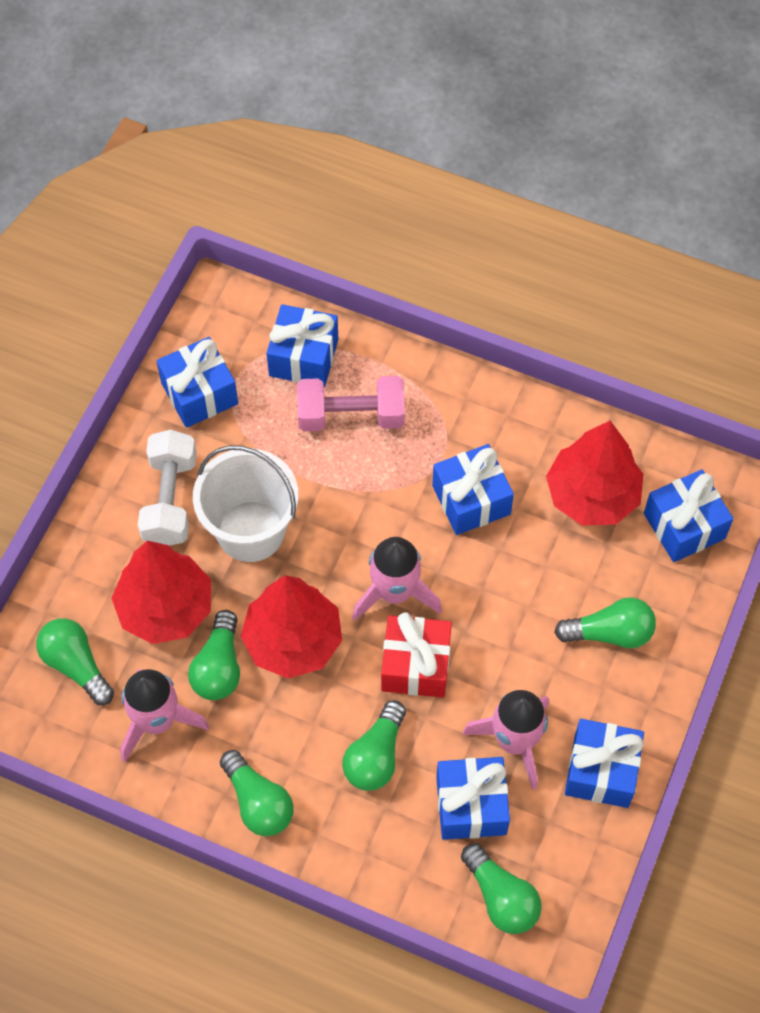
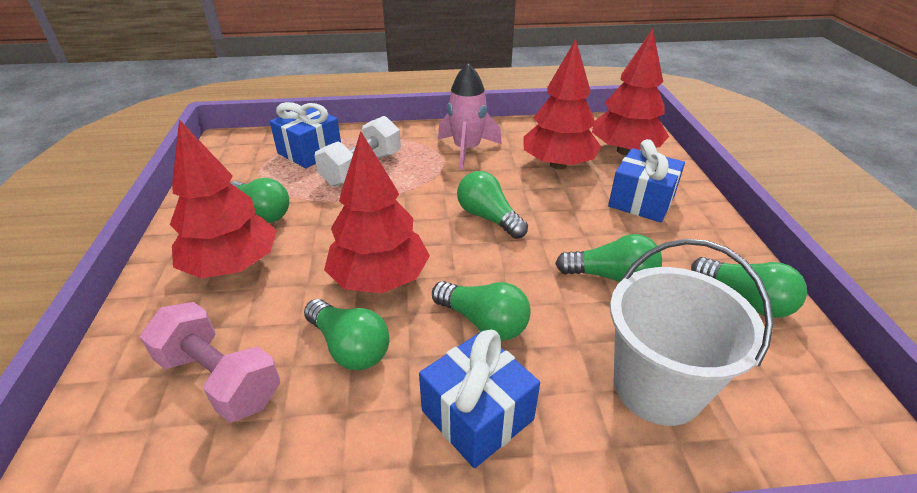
blue gift: [157,337,238,428] [267,304,338,387] [432,444,514,535] [436,757,510,840] [565,719,644,808] [644,469,733,562] = 6 -> [270,102,341,168] [419,330,540,468] [608,139,685,222] = 3
pink rocket: [120,669,209,762] [352,537,442,621] [463,690,549,790] = 3 -> [438,64,502,170] = 1
red gift: [381,612,452,697] = 1 -> none = 0
red tree: [111,540,211,644] [241,576,342,679] [546,421,644,525] = 3 -> [170,120,277,278] [324,131,430,293] [523,39,601,169] [592,29,669,155] = 4

